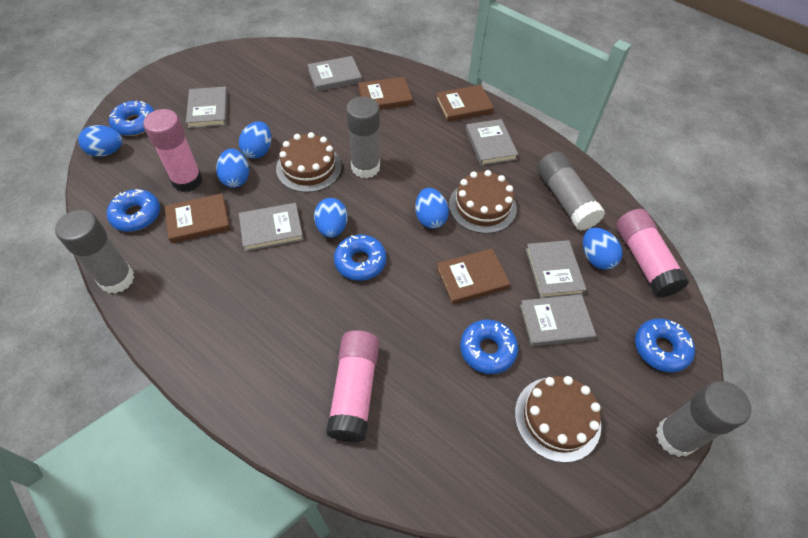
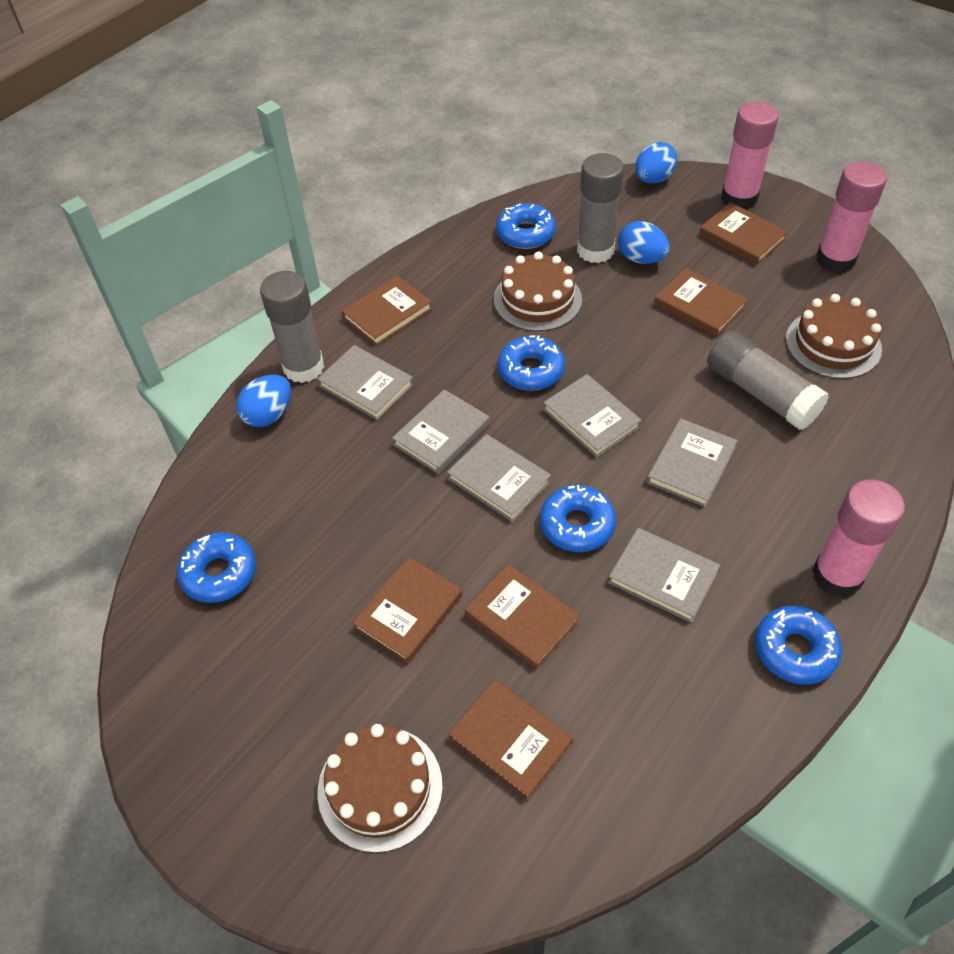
blue egg: [78,125,122,157] [216,149,249,188] [239,121,271,159] [314,198,348,238] [415,188,449,229] [583,228,623,270] = 6 -> [236,375,291,427] [618,221,670,264] [635,142,677,183] = 3
brown book: [165,193,230,243] [358,77,413,110] [436,85,494,122] [437,248,510,304] = 4 -> [341,276,432,346] [352,557,462,664] [449,680,573,800] [465,564,580,669] [654,268,747,337] [699,202,788,265] = 6
grey glue stick: [55,210,135,294] [346,97,380,178] [537,151,605,231] [656,381,751,457] = 4 -> [260,271,324,383] [577,153,624,263] [707,330,829,430] = 3

